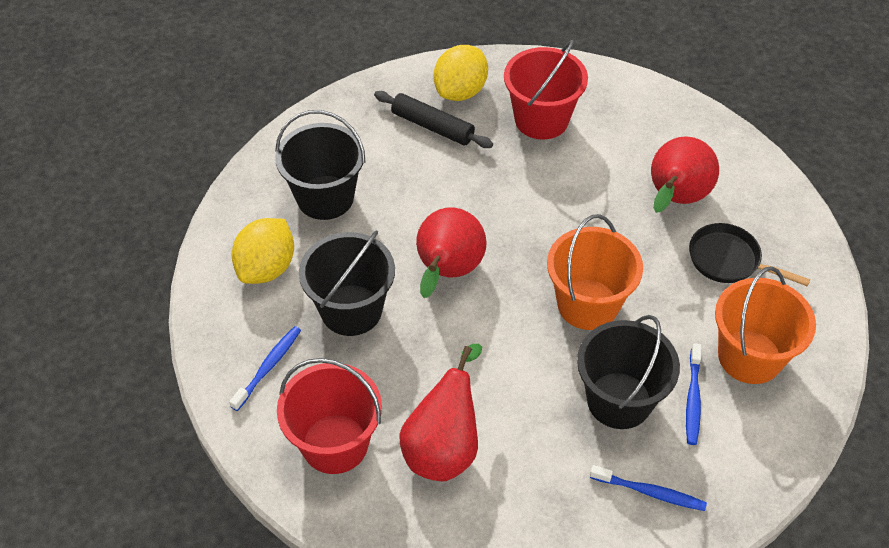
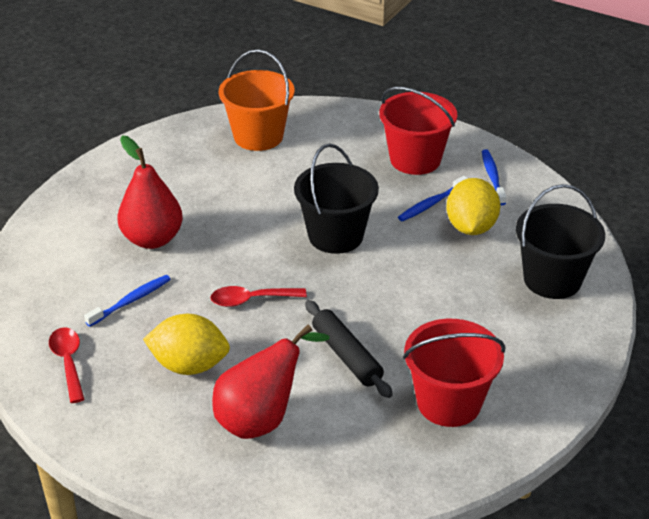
black bucket: [275,110,366,220] [299,230,395,336] [577,315,680,429] = 3 -> [294,144,379,254] [516,184,605,299] = 2
black pan: [689,223,810,286] = 1 -> none = 0
orange bucket: [547,214,643,330] [715,266,816,384] = 2 -> [219,49,294,151] = 1
red pear: [399,344,482,481] [416,207,487,298] [651,136,719,213] = 3 -> [118,135,183,249] [212,325,330,439] = 2
red spoon: none = 0 -> [49,327,85,403] [210,286,307,307] = 2

